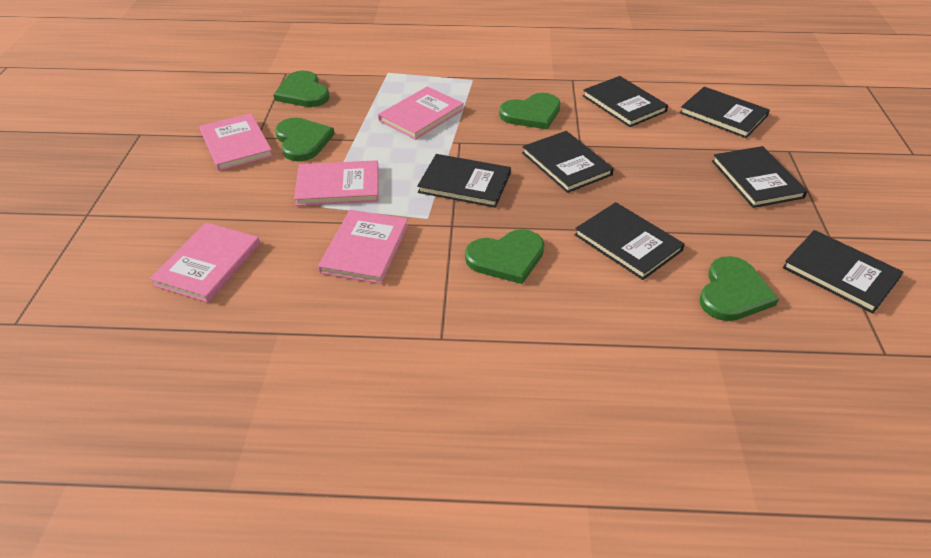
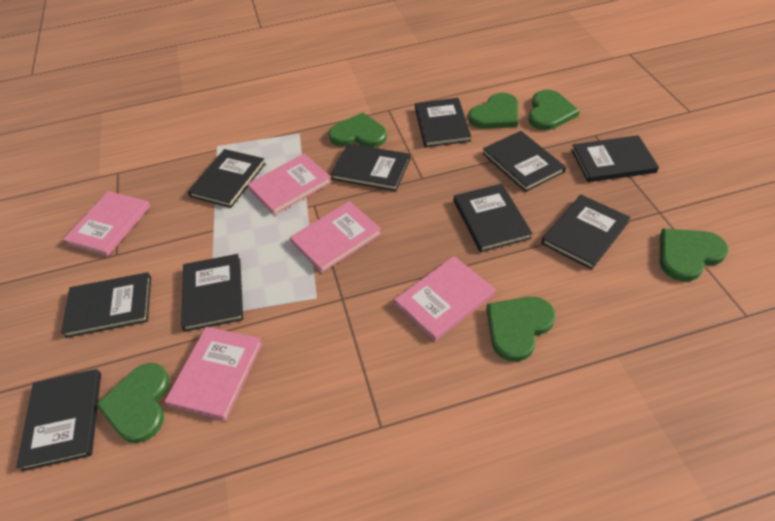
black book: [417,154,511,208] [522,131,614,193] [575,202,685,280] [583,76,668,127] [680,87,770,138] [712,146,808,208] [783,230,903,313] = 7 -> [16,369,101,471] [61,272,151,338] [181,254,243,332] [188,149,266,208] [331,144,410,191] [415,98,471,147] [454,183,533,252] [482,131,566,192] [541,195,631,270] [571,135,659,182] = 10
green heart: [273,71,330,107] [275,118,335,162] [465,229,544,284] [499,93,561,129] [700,256,779,321] = 5 -> [96,363,170,443] [329,113,387,148] [469,93,518,129] [486,297,555,362] [529,90,580,130] [660,229,728,281] = 6

